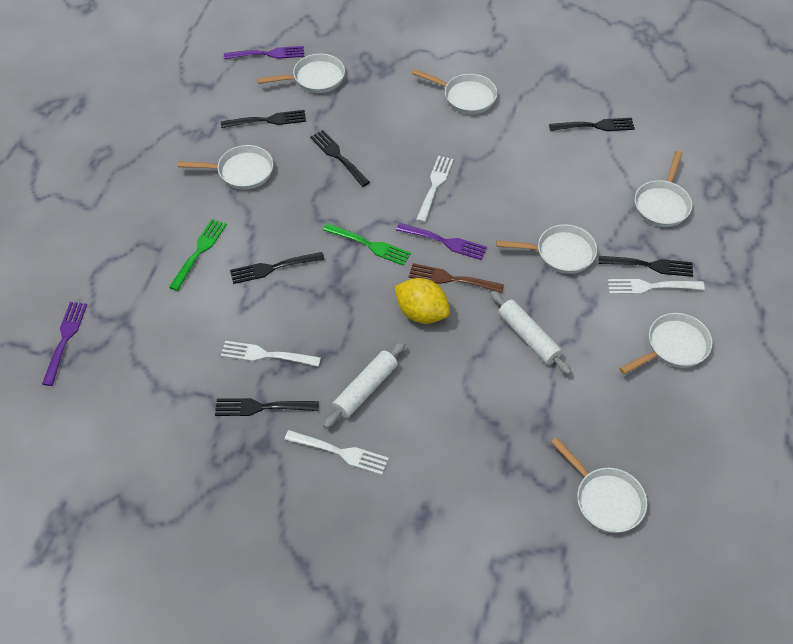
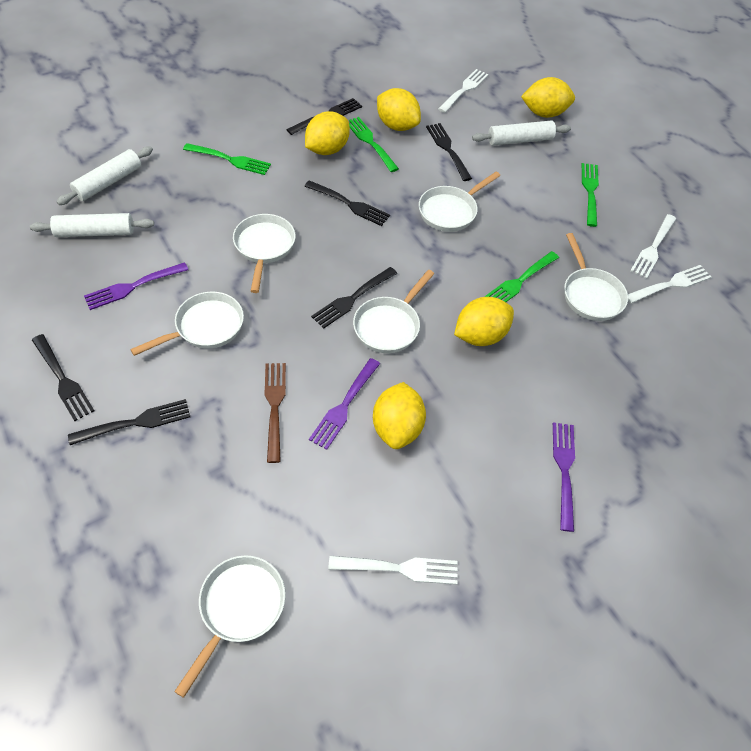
green fork: [169,219,227,291] [323,223,411,266] = 2 -> [183,143,271,175] [349,117,399,172] [484,251,559,302] [582,163,599,227] = 4
white pan: [177,145,273,190] [257,54,345,93] [412,69,497,114] [496,224,597,274] [551,437,647,533] [620,313,712,374] [635,151,692,227] = 7 -> [130,292,244,356] [174,555,286,698] [233,214,296,293] [353,270,434,353] [419,172,500,232] [564,233,628,321] = 6
white rolling pin: [323,342,405,429] [490,291,571,375] = 2 -> [30,213,154,237] [56,146,153,205] [472,120,571,146] = 3
yellow lemon: [394,278,450,324] = 1 -> [305,111,350,155] [373,382,426,449] [377,88,421,131] [454,297,514,346] [521,77,575,118] = 5

